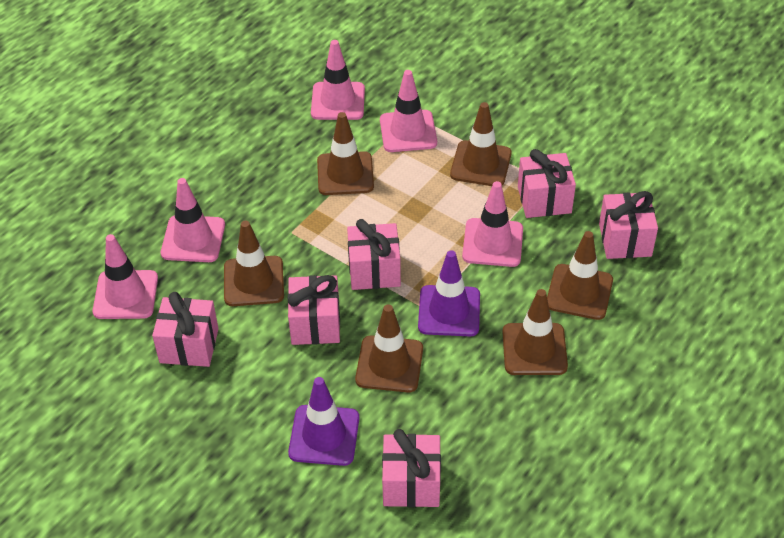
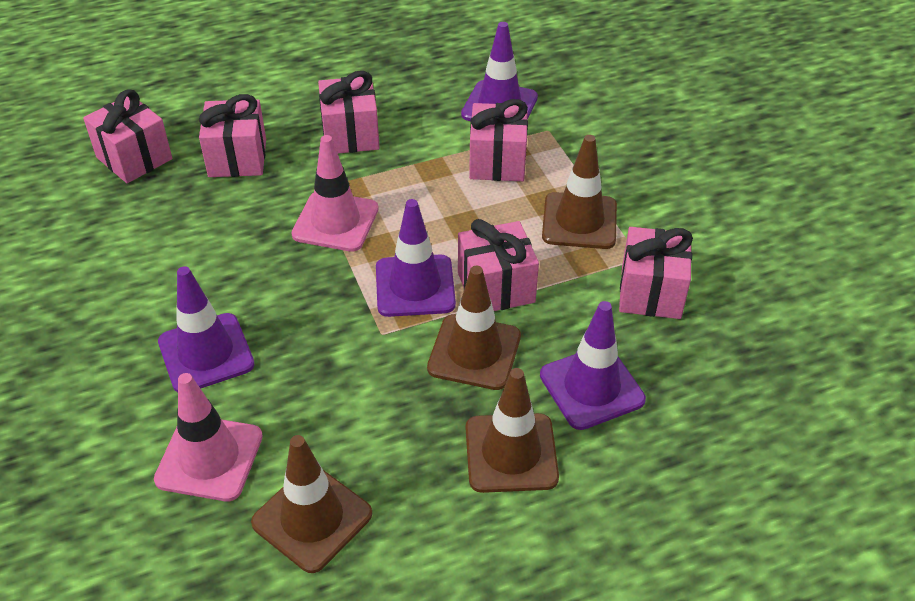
brown traffic cone: [224,221,284,306] [317,112,374,195] [355,304,423,393] [450,102,512,186] [503,289,568,375] [547,231,613,320] = 6 -> [251,435,372,573] [427,266,521,390] [466,368,559,493] [542,135,617,249] = 4
pink traffic cone: [93,234,158,319] [161,178,225,262] [311,40,365,120] [380,70,437,152] [462,181,523,267] = 5 -> [154,373,263,501] [292,135,379,252] = 2
purple traffic cone: [288,377,359,466] [418,250,480,336] = 2 -> [158,266,255,392] [376,199,456,317] [461,22,538,121] [540,301,646,430] = 4

